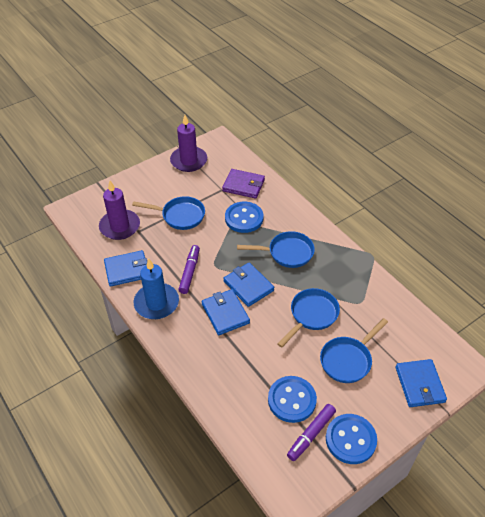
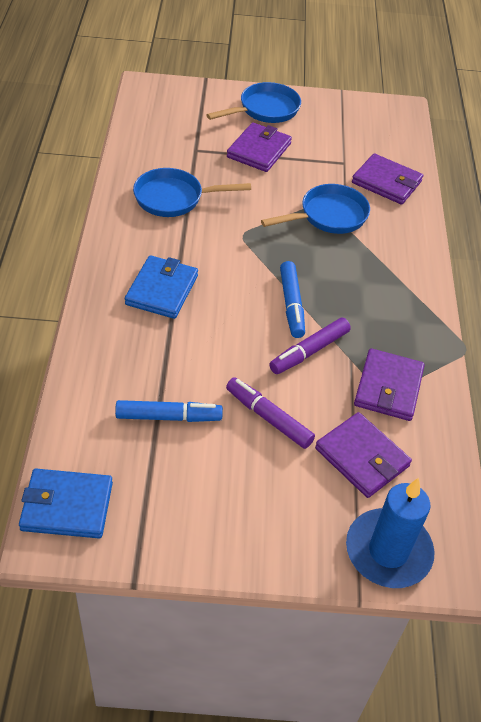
blue button: [225,202,263,233] [268,376,317,423] [326,414,377,464] = 3 -> none = 0
blue marker: none = 0 -> [115,400,223,422] [280,261,305,338] = 2
blue pan: [132,196,205,230] [237,231,315,268] [277,288,340,348] [320,318,388,383] = 4 -> [133,168,251,217] [206,82,301,123] [261,184,370,234] = 3
blue wallet: [104,250,147,287] [202,289,250,335] [223,262,274,307] [396,359,447,407] = 4 -> [19,469,113,538] [125,255,198,319] = 2
purple candle: [99,181,140,240] [170,115,207,172] = 2 -> none = 0
purple wallet: [222,169,265,199] = 1 -> [227,122,292,172] [315,412,412,498] [352,153,423,205] [354,348,425,421] = 4

